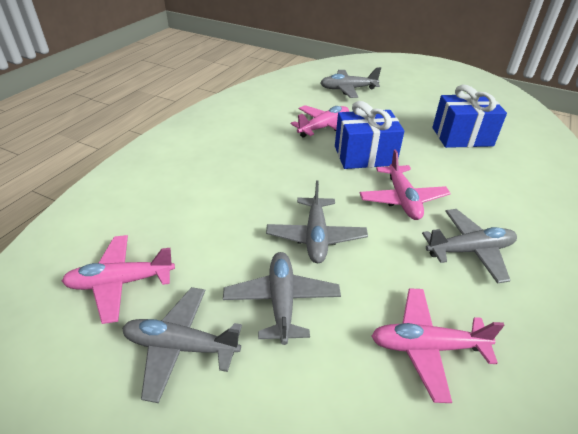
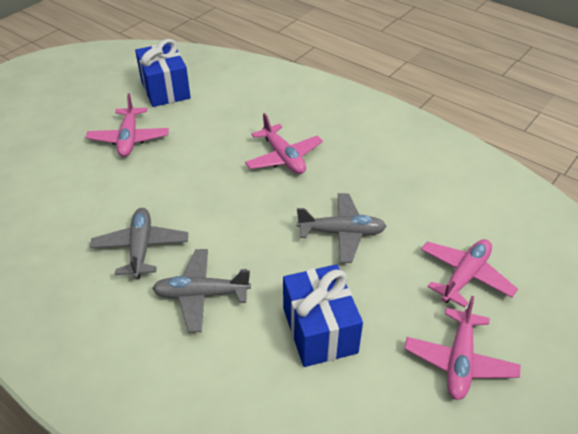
grey plane: [122,287,242,403] [223,252,341,345] [266,180,368,263] [320,67,381,98] [422,209,517,284] = 5 -> [90,208,188,279] [152,249,251,332] [297,193,387,263] = 3

